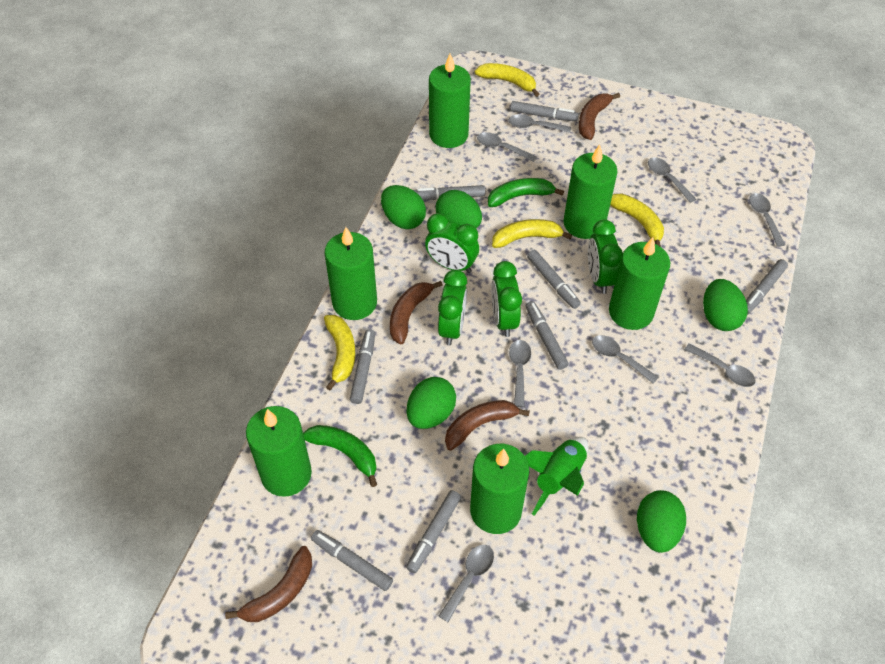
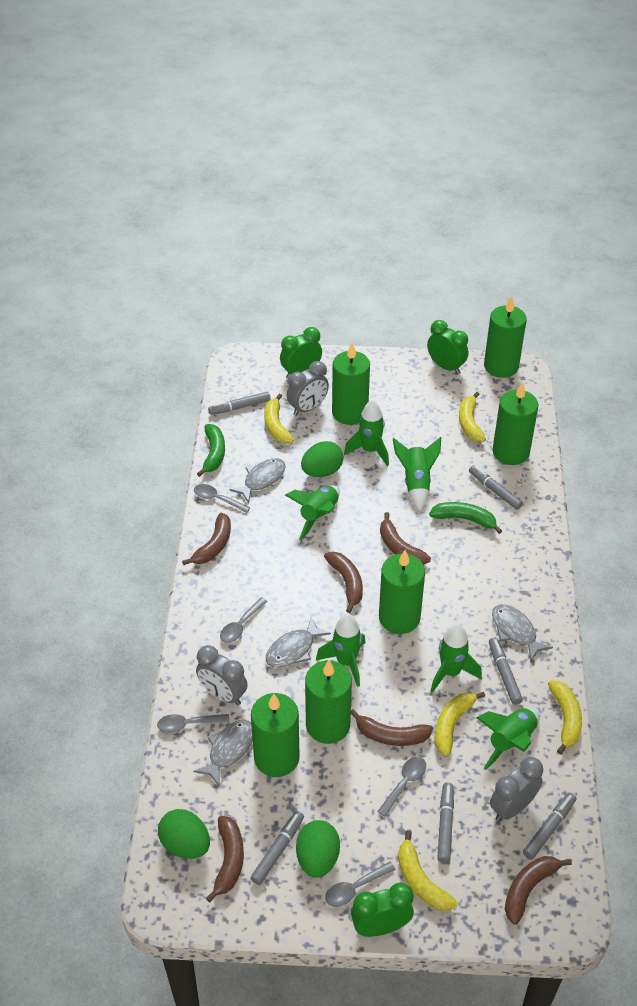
brown banana: [225,546,312,622] [390,281,443,344] [445,400,530,451] [579,93,620,140] = 4 -> [182,513,231,565] [206,816,244,902] [324,552,363,613] [351,709,433,746] [380,512,431,565] [505,856,572,925] = 6
green clock: [425,213,479,273] [438,269,467,345] [491,261,522,337] [588,219,623,294] = 4 -> [280,327,322,379] [351,883,414,937] [427,320,468,374] = 3
green egg: [381,185,426,229] [407,377,456,429] [436,190,482,228] [637,490,686,553] [703,279,748,331] = 5 -> [158,809,210,859] [296,820,340,878] [301,441,344,477] = 3
green rocket: [525,437,588,516] = 1 -> [285,485,340,540] [316,614,365,687] [344,400,389,466] [393,437,441,511] [431,624,482,693] [476,707,540,770] = 6
grey clock: none = 0 -> [196,645,248,705] [287,361,329,416] [490,757,543,821] = 3
grey fish: none = 0 -> [193,720,253,786] [229,458,286,503] [266,617,331,668] [492,604,553,661] = 4
grey marker: [311,530,393,591] [350,329,375,404] [406,490,461,573] [413,185,486,200] [510,101,579,121] [526,301,568,370] [527,250,581,309] [746,259,788,315] = 8 -> [208,392,271,415] [251,811,304,885] [437,782,454,863] [469,465,523,510] [489,638,523,705] [523,793,576,860] = 6
grey spoon: [439,545,494,622] [477,132,537,162] [509,114,571,133] [509,340,531,407] [592,335,659,384] [648,157,696,203] [684,343,756,387] [749,193,785,247] = 8 -> [157,714,229,733] [194,484,251,513] [220,597,267,643] [325,862,396,907] [377,757,426,817] = 5
yellow banana: [324,315,356,390] [475,63,539,97] [492,219,572,248] [610,194,664,247] = 4 -> [264,394,294,444] [398,830,458,911] [435,692,485,756] [459,392,486,442] [548,680,582,755] = 5

